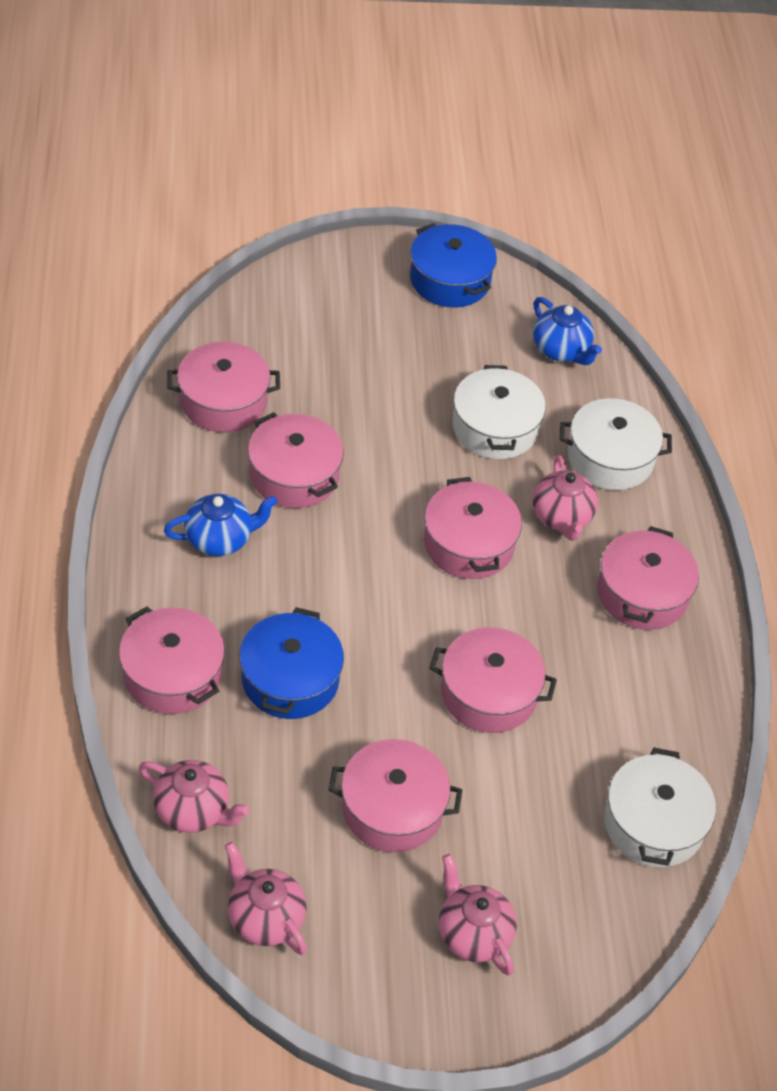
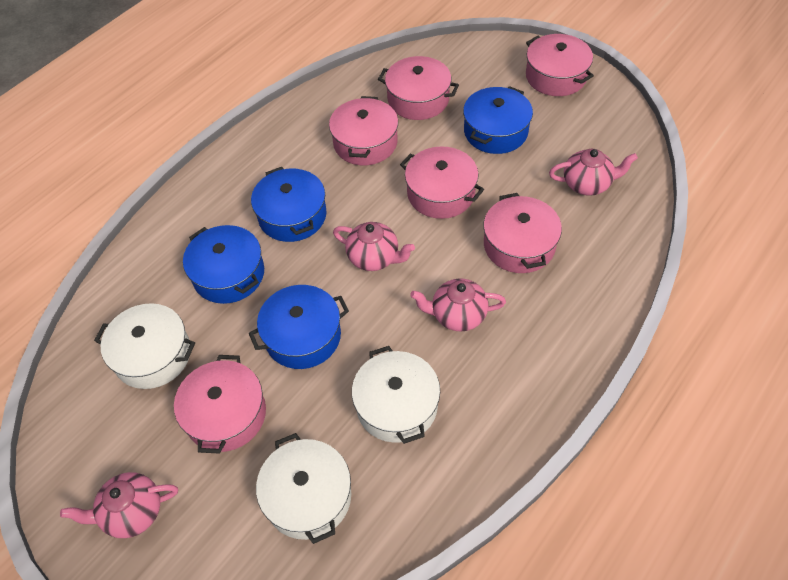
blue pot: [239,607,344,719] [410,223,497,307] = 2 -> [183,225,264,304] [249,285,349,369] [251,167,327,242] [463,86,533,154] = 4
blue teapot: [164,494,277,556] [533,297,602,365] = 2 -> none = 0
pink pot: [119,607,225,714] [167,342,280,432] [248,412,344,508] [328,739,462,852] [424,477,522,579] [430,627,557,733] [597,526,699,630] = 7 -> [174,355,266,454] [329,96,398,165] [378,56,459,120] [400,147,484,219] [483,193,562,273] [526,34,594,96] = 6

